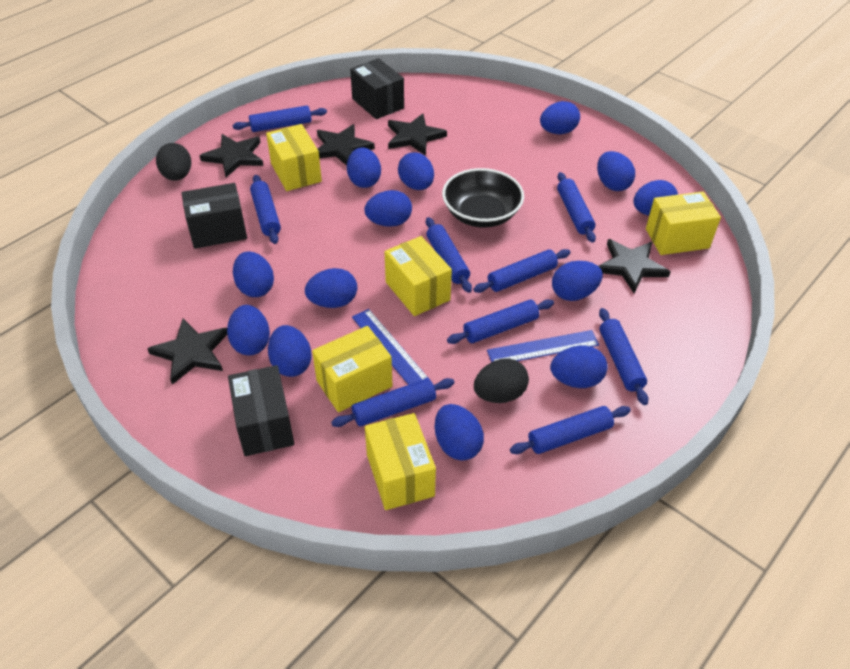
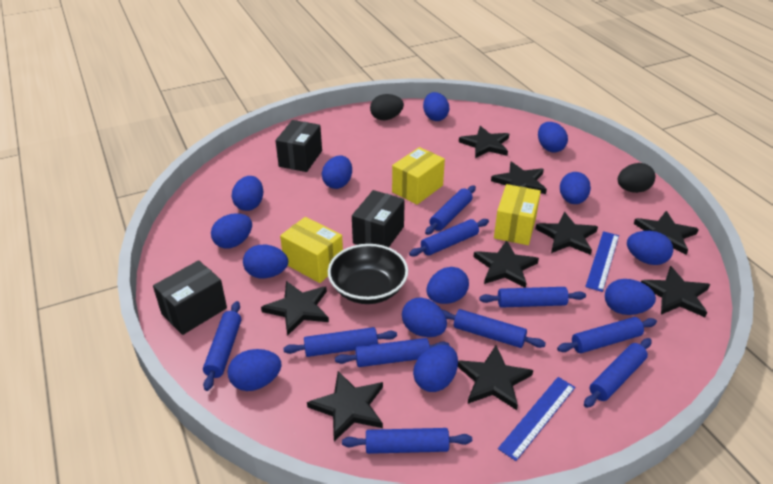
black star: [147,319,227,385] [199,134,263,177] [317,124,375,166] [388,113,447,156] [598,239,670,293] = 5 -> [261,281,329,336] [307,371,383,441] [458,345,533,410] [459,126,509,158] [474,240,539,288] [491,162,547,194] [535,212,598,255] [634,211,699,255] [641,266,710,317] = 9
blue rolling pin: [233,106,327,132] [250,175,281,244] [331,378,454,427] [426,217,472,293] [447,299,554,344] [473,249,571,293] [510,406,631,454] [557,172,596,243] [599,308,648,405] = 9 -> [203,301,241,391] [283,327,397,357] [335,338,449,367] [342,428,472,454] [409,219,489,256] [425,186,476,235] [442,309,546,348] [479,287,586,308] [557,317,657,353] [584,338,652,408] = 10
yellow box: [266,124,322,191] [312,326,393,412] [365,413,436,510] [385,236,452,316] [646,191,721,255] = 5 -> [280,217,343,283] [392,147,445,205] [494,184,541,245] = 3

